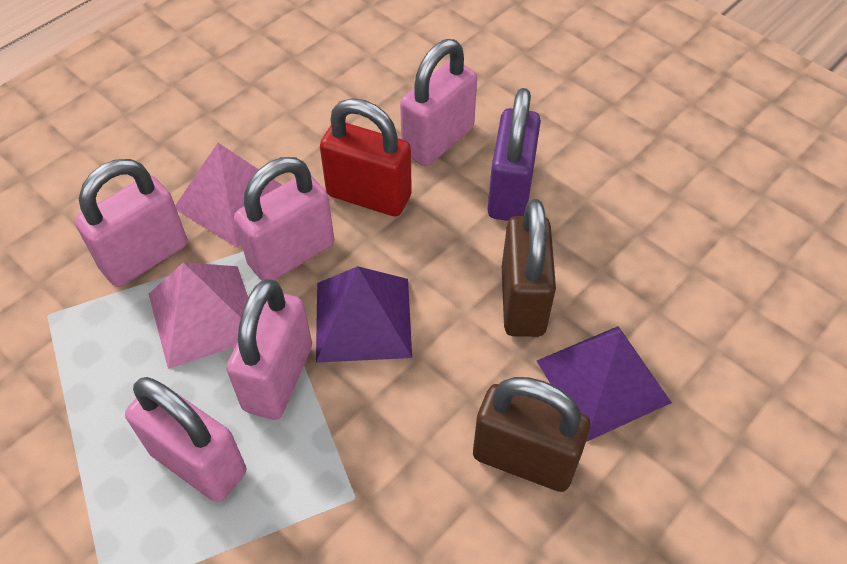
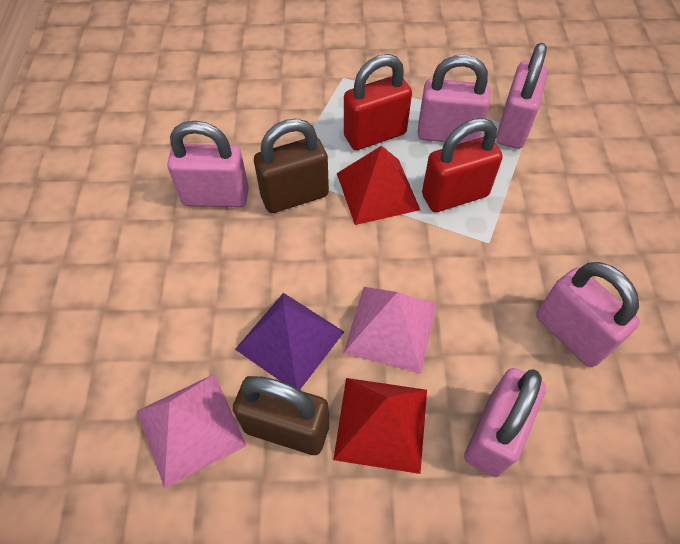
purple padlock: [487,88,541,221] = 1 -> none = 0
purple pyramid: [316,266,412,363] [537,326,672,442] = 2 -> [235,293,344,390] = 1
red padlock: [320,98,412,217] = 1 -> [344,54,412,150] [422,118,503,212] = 2
red pyramid: none = 0 -> [333,378,427,474] [337,146,420,225] = 2

